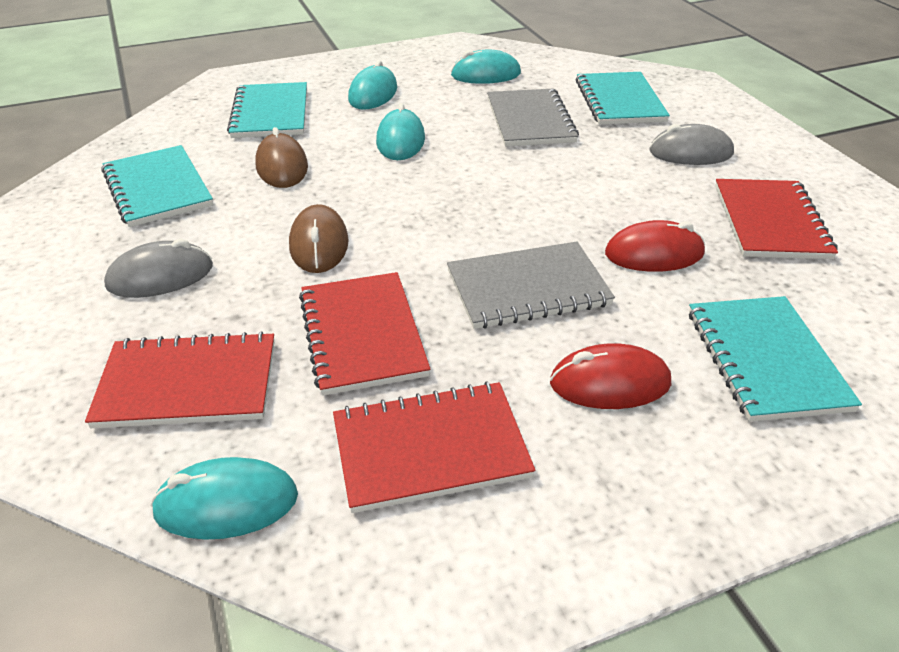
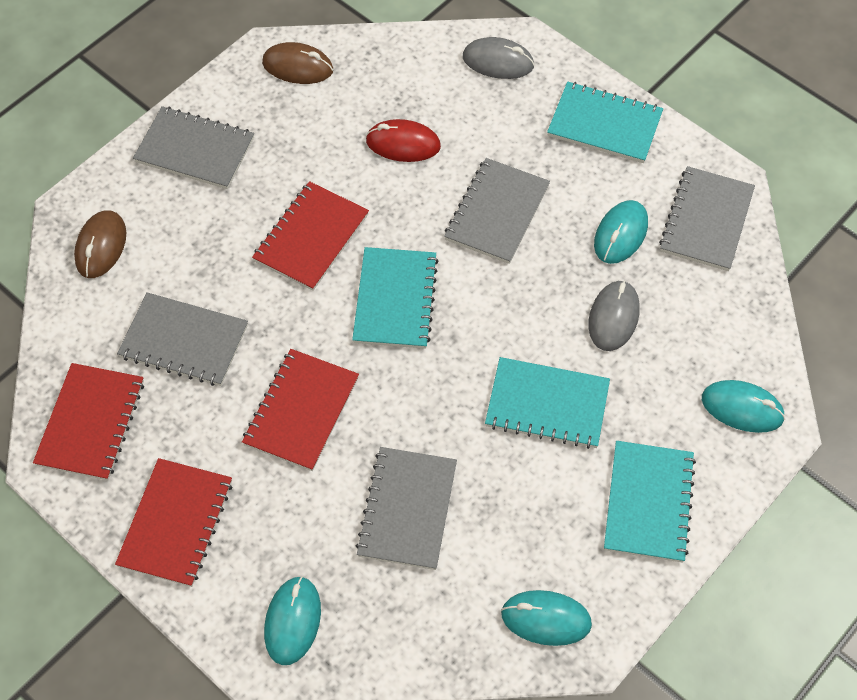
grey notebook: [447,242,615,329] [487,88,579,146] = 2 -> [117,292,248,386] [133,106,254,189] [356,447,457,570] [444,158,550,264] [659,166,755,271] = 5
red mouse: [550,343,671,409] [605,220,705,272] = 2 -> [366,119,441,162] = 1

